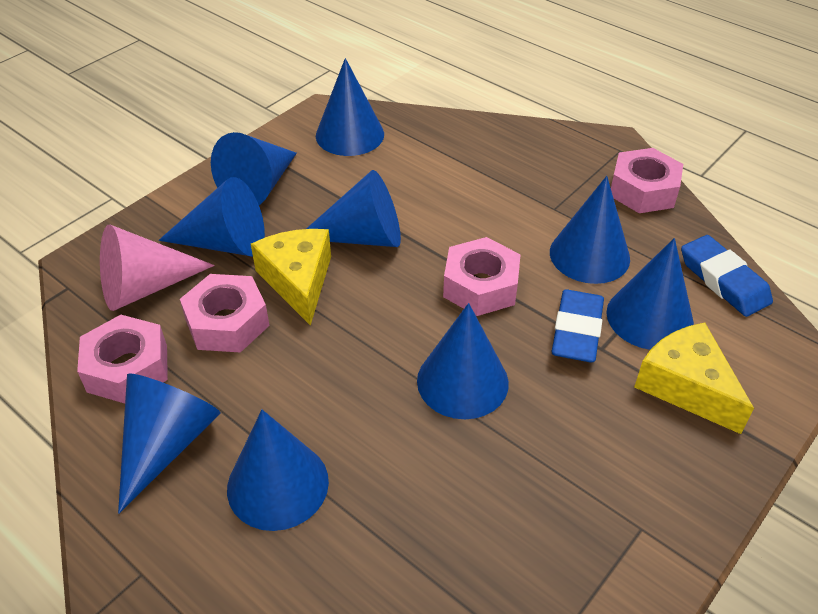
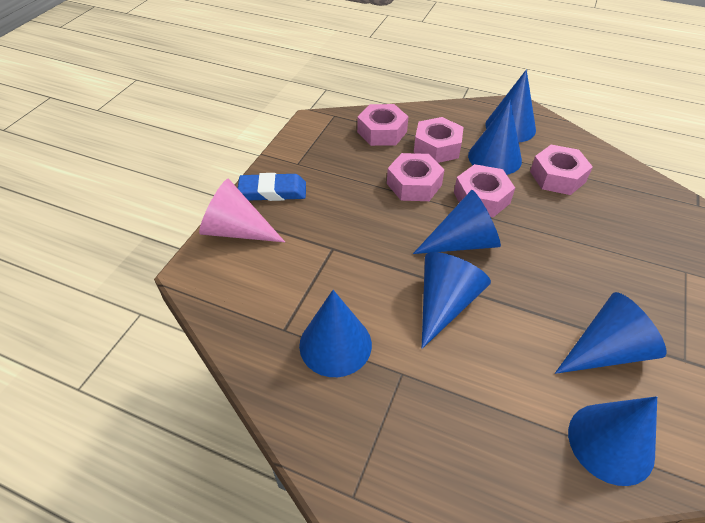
blue cone: [118,374,221,514] [159,177,265,257] [211,132,297,205] [227,410,329,531] [306,170,401,247] [316,58,384,156] [417,303,509,419] [550,176,630,284] [606,238,694,350] = 9 -> [299,290,372,377] [413,190,501,254] [422,252,491,349] [468,100,522,175] [485,70,536,142] [555,292,667,374] [568,396,657,486] = 7
blue eraser: [552,289,604,362] [681,235,773,317] = 2 -> [238,173,306,201] = 1
pink nut: [77,315,168,403] [180,274,270,353] [443,237,521,316] [611,148,683,213] = 4 -> [357,104,409,146] [387,153,444,201] [414,117,463,163] [454,164,515,217] [530,145,593,195] = 5
yellow cheese: [251,229,331,326] [634,323,754,434] = 2 -> none = 0

